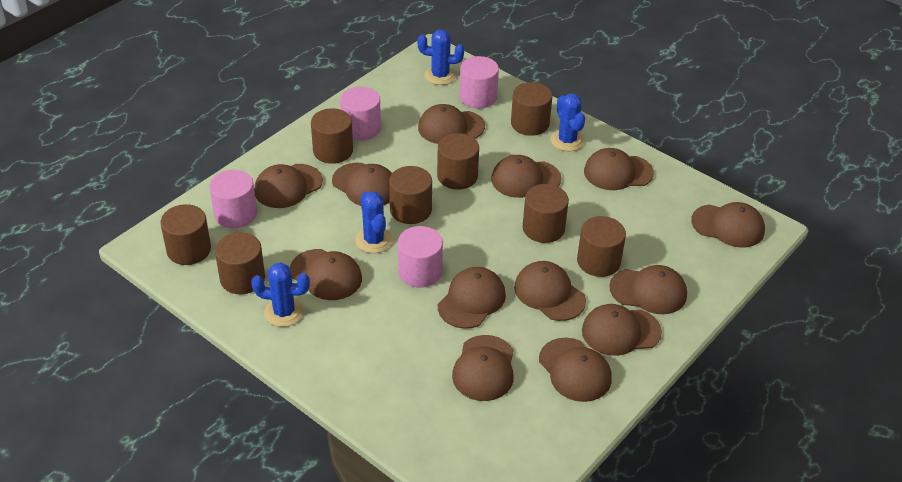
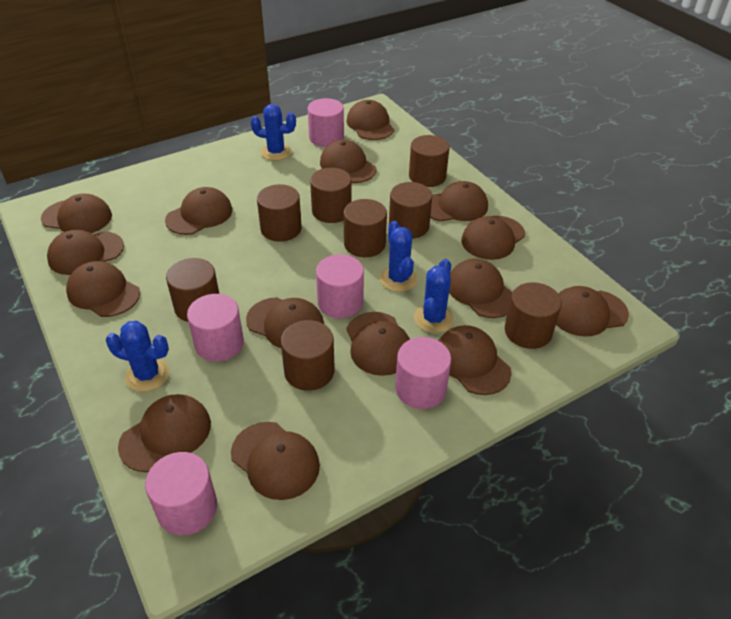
brown cap: [254,164,323,208] [290,249,362,300] [332,163,392,206] [418,104,485,144] [438,267,506,329] [452,335,514,401] [491,155,561,198] [514,261,586,321] [539,338,612,402] [582,304,662,356] [584,148,654,190] [609,265,687,314] [691,202,765,248] = 13 -> [41,194,112,233] [47,230,124,275] [66,261,140,317] [118,394,211,472] [165,187,232,235] [231,422,320,500] [246,297,324,348] [320,140,376,183] [346,100,394,140] [346,312,410,376] [430,181,488,221] [438,325,512,395] [449,259,513,318] [462,216,525,260] [556,286,629,337] = 15
pink cylinder: [209,170,257,229] [340,87,381,141] [398,226,443,288] [459,56,499,108] = 4 -> [145,452,217,536] [187,294,244,362] [308,98,344,147] [316,254,364,318] [395,337,451,409] = 5

